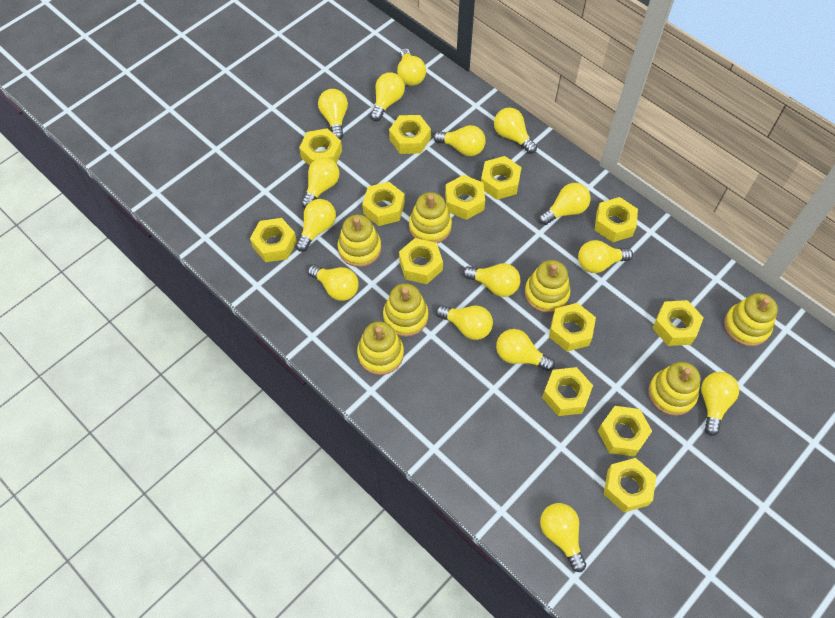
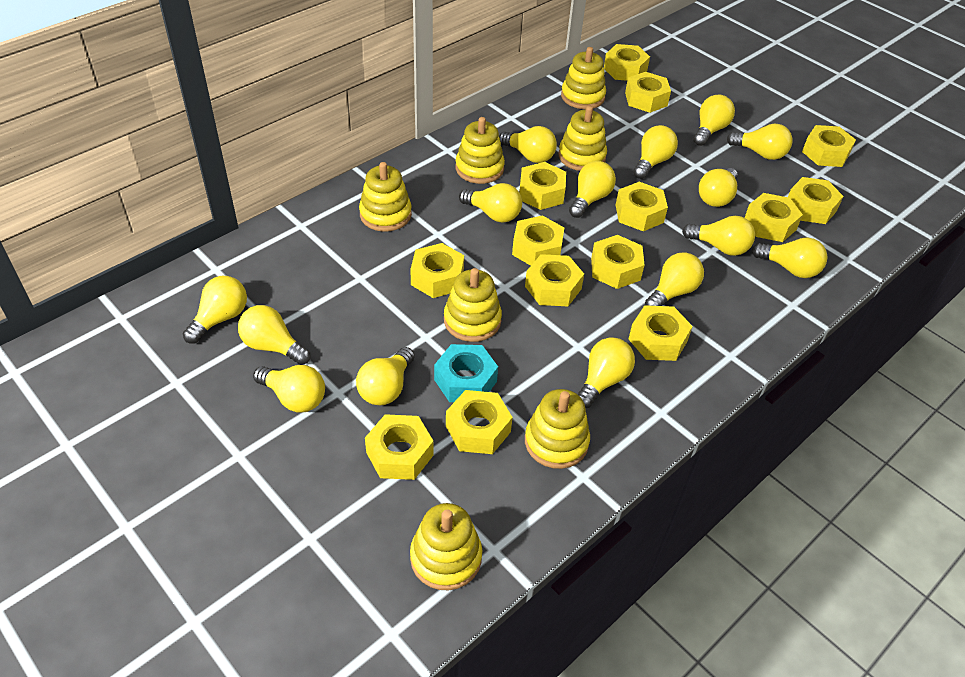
turquoise nut: none = 0 -> [434,344,498,402] = 1
yellow nut: [250,218,297,262] [299,128,342,166] [362,182,405,226] [389,115,431,154] [399,238,443,284] [445,175,485,220] [481,156,522,200] [542,367,593,416] [549,303,596,352] [595,197,638,242] [598,406,652,457] [604,458,656,512] [652,300,704,346] = 13 -> [365,414,434,480] [410,243,464,298] [446,390,513,454] [512,215,564,266] [519,162,566,210] [525,254,584,306] [591,235,644,289] [604,44,650,81] [616,182,668,231] [625,72,671,113] [629,305,693,361] [745,193,803,242] [788,177,844,224] [802,125,856,167] = 14

